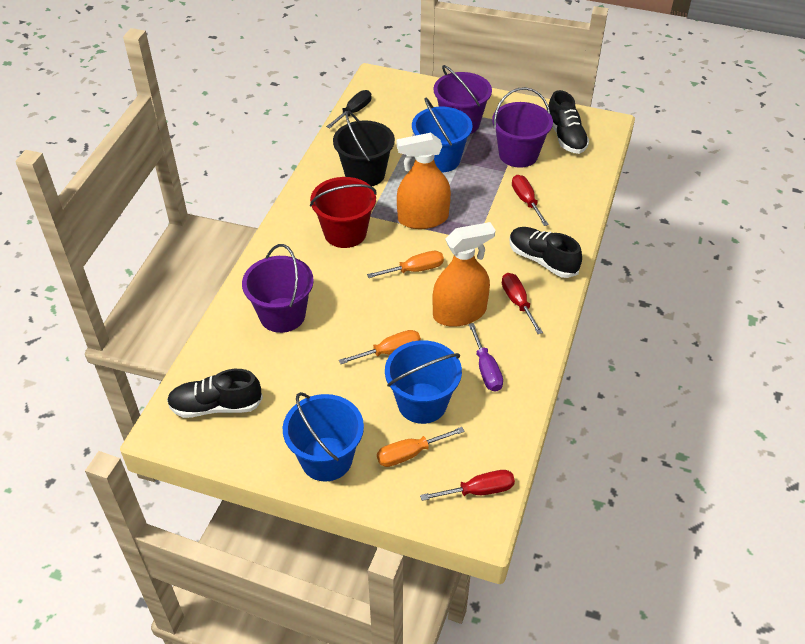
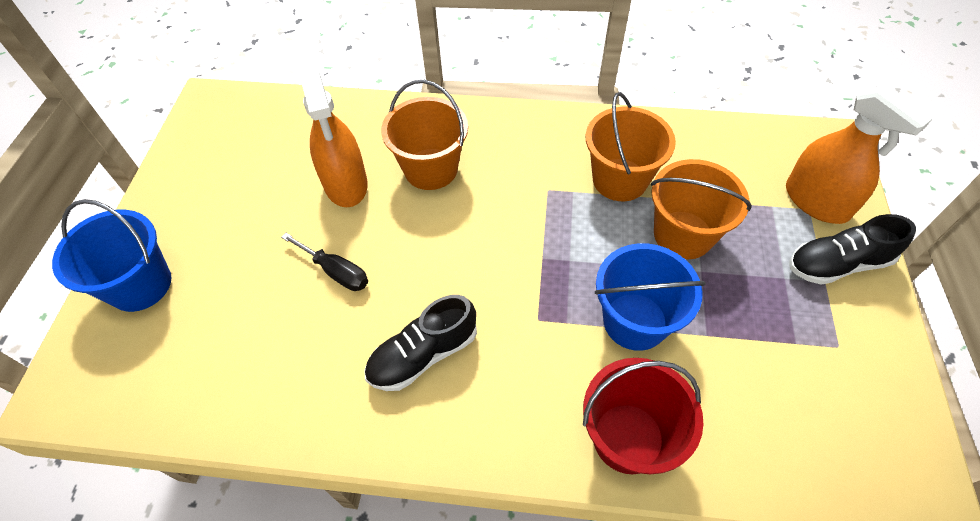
black bucket: [333,111,395,187] = 1 -> none = 0
black shoe: [167,369,263,418] [510,227,582,278] [549,90,589,154] = 3 -> [365,295,477,391] [789,214,916,285] = 2
blue bucket: [283,392,364,482] [385,340,462,424] [412,98,472,173] = 3 -> [52,199,171,312] [595,243,706,351] = 2
orange bucket: none = 0 -> [381,80,468,190] [585,92,676,201] [651,159,752,259] = 3
orange screwdriver: [339,330,421,364] [367,251,444,278] [377,427,465,467] = 3 -> none = 0
purple bucket: [242,244,314,333] [434,65,492,134] [492,87,553,168] = 3 -> none = 0
purple screwdriver: [468,323,503,392] = 1 -> none = 0
red screwdriver: [420,470,515,501] [502,273,543,334] [512,175,549,226] = 3 -> none = 0

